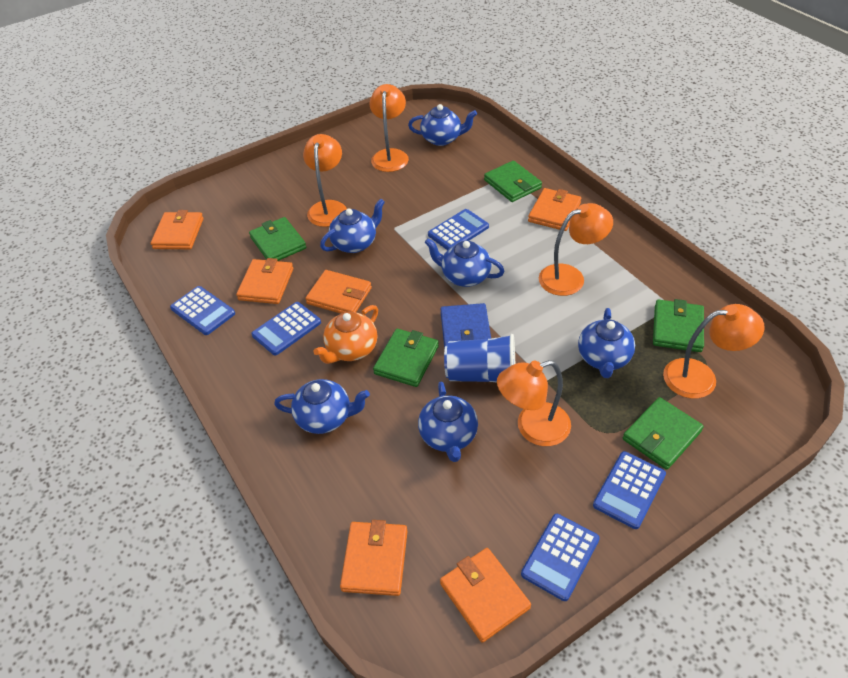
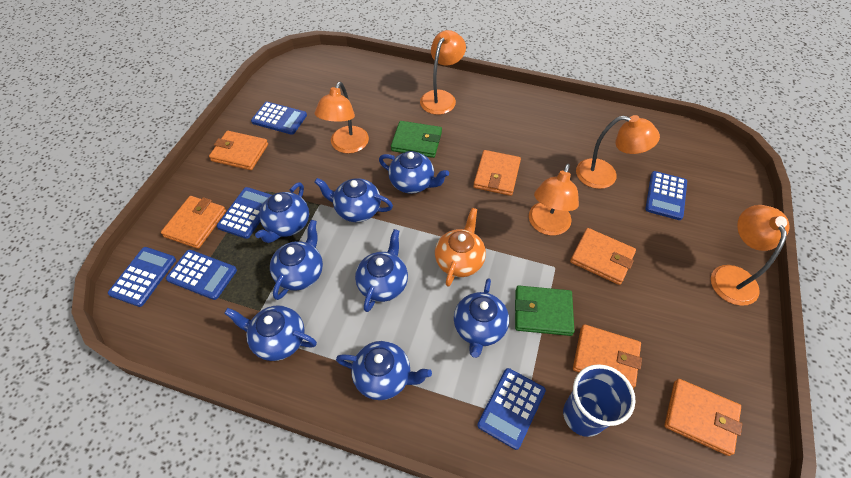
blue calculator: [170,286,235,335] [251,302,321,355] [428,209,489,250] [521,514,600,601] [593,451,666,529] = 5 -> [108,247,176,307] [166,250,237,300] [217,187,272,239] [251,102,307,135] [477,368,546,450] [645,171,687,220] = 6
blue teapot: [274,379,370,434] [320,199,385,253] [408,104,477,146] [418,382,478,462] [425,238,504,287] [578,308,635,378] = 6 -> [224,305,317,361] [255,182,309,243] [270,220,323,300] [314,178,393,222] [336,341,432,400] [355,229,408,312] [379,151,449,194] [454,278,509,358] = 8
blue wallet: [440,303,491,349] = 1 -> none = 0
green wallet: [249,217,306,261] [373,329,439,387] [484,160,542,202] [623,397,704,470] [653,299,704,352] = 5 -> [391,121,442,158] [515,286,574,336] = 2

